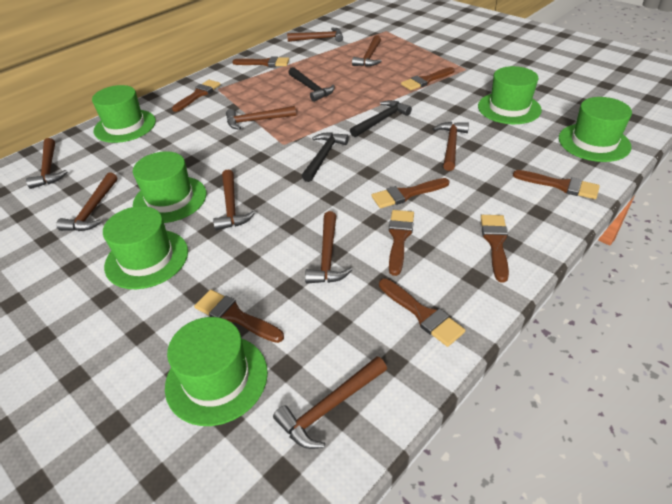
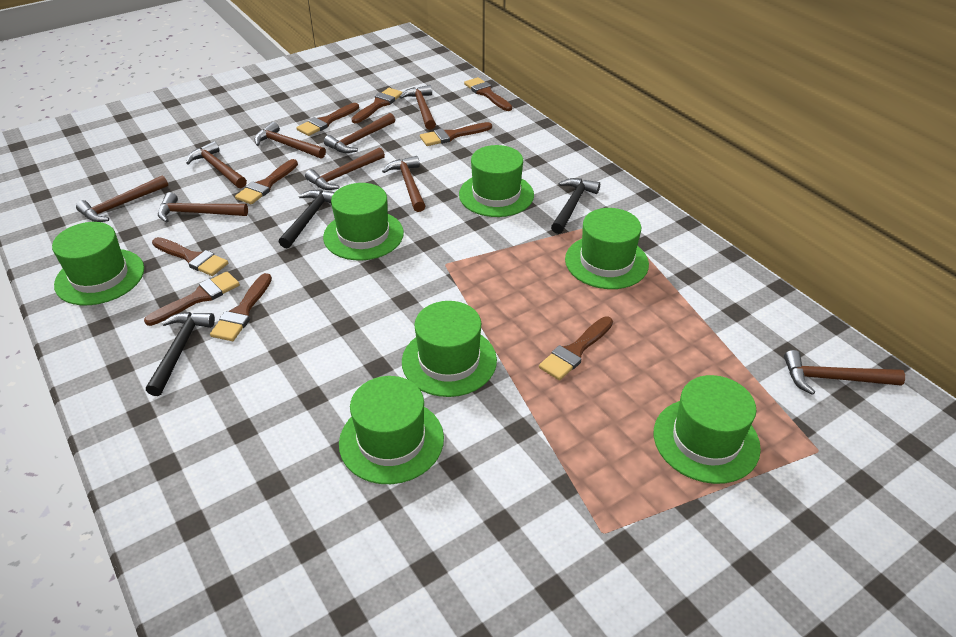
green hat: [92,85,156,143] [103,206,188,289] [133,151,206,223] [165,317,268,426] [478,66,542,124] [559,97,632,162] = 6 -> [52,222,144,305] [323,183,404,260] [339,376,444,484] [402,301,497,397] [459,145,534,217] [565,208,649,289] [654,375,761,484] = 7

